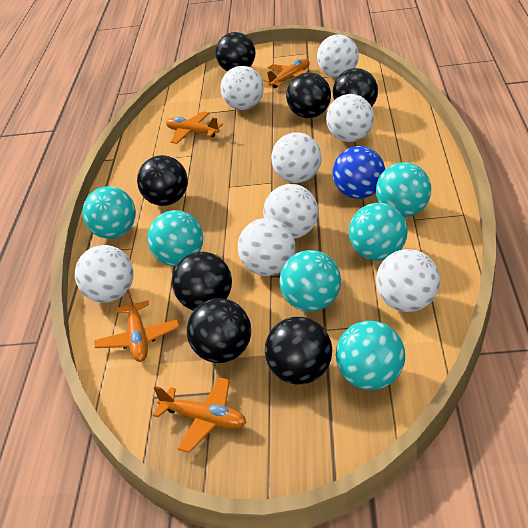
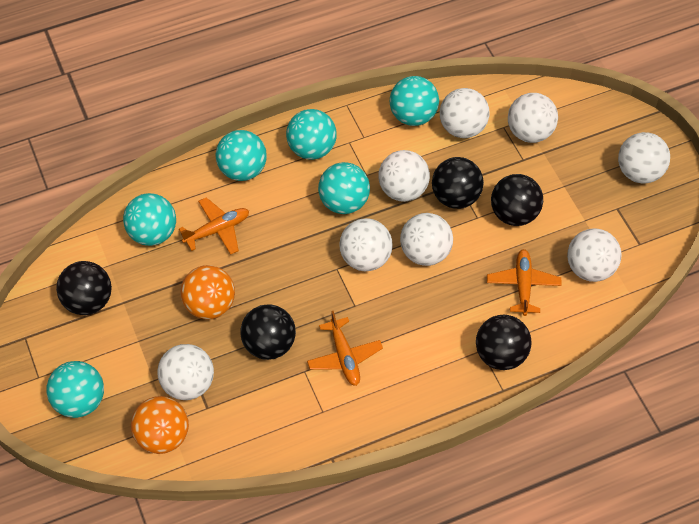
black ball: [137,155,188,206] [172,252,232,311] [187,298,251,363] [216,32,256,72] [265,317,332,385] [286,72,331,118] [333,68,378,107] = 7 -> [56,261,112,315] [240,304,296,360] [432,157,484,209] [476,315,532,370] [491,174,543,226] = 5
blue ball: [332,146,385,199] = 1 -> none = 0
orange ball: none = 0 -> [131,396,189,454] [180,265,235,319] = 2
orange plane: [94,289,179,362] [153,377,247,453] [166,111,223,144] [263,59,310,88] = 4 -> [179,197,249,255] [307,311,383,386] [487,249,562,316] = 3

